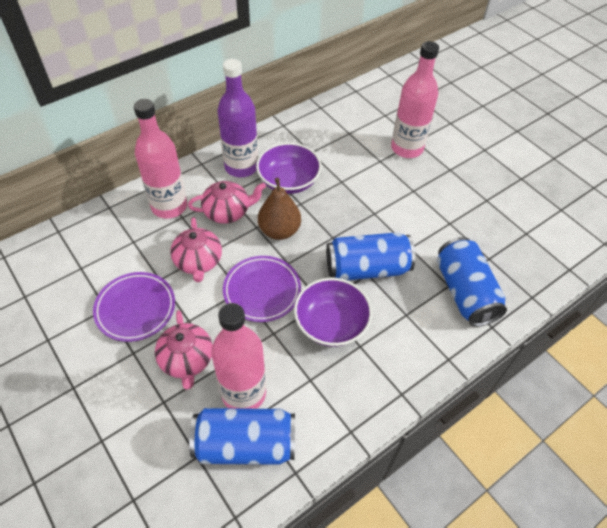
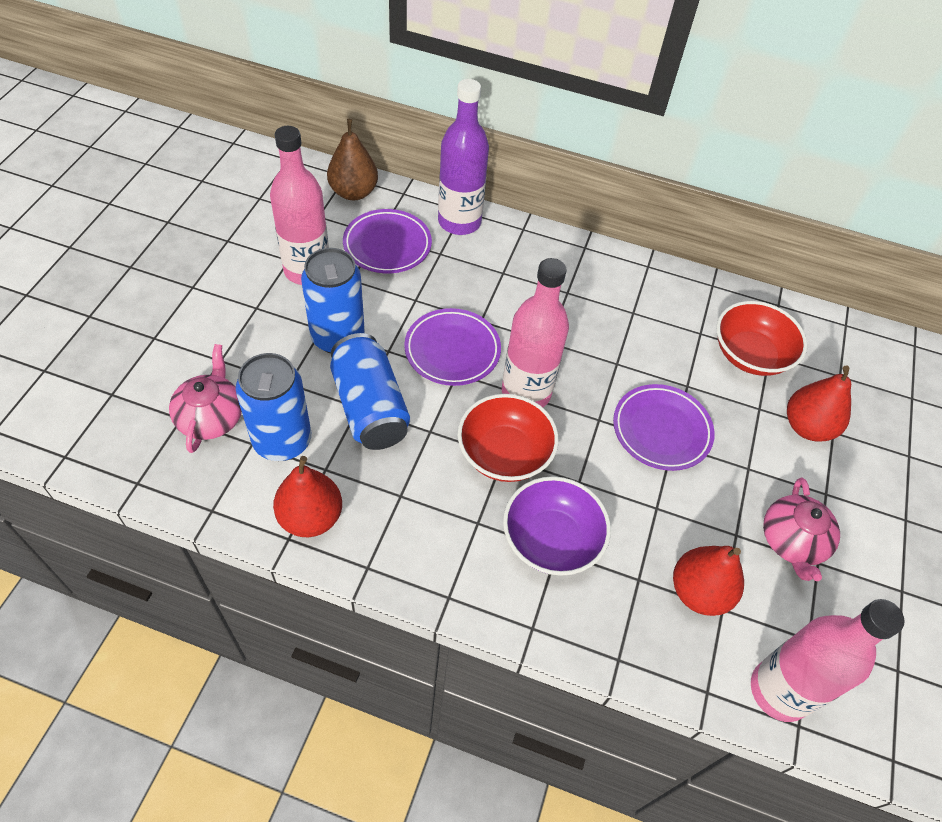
pink teapot: [155,310,213,389] [170,217,222,282] [188,181,266,224] = 3 -> [169,344,242,453] [763,478,840,581] = 2
purple bowl: [256,142,322,194] [294,278,372,347] = 2 -> [503,476,611,576] = 1
purple plate: [93,272,175,342] [223,256,301,322] = 2 -> [343,209,432,273] [404,308,501,386] [613,384,715,471] = 3
red bowl: none = 0 -> [458,394,559,482] [716,301,807,376] = 2
red pear: none = 0 -> [273,456,342,537] [673,546,744,616] [787,365,851,442] = 3

